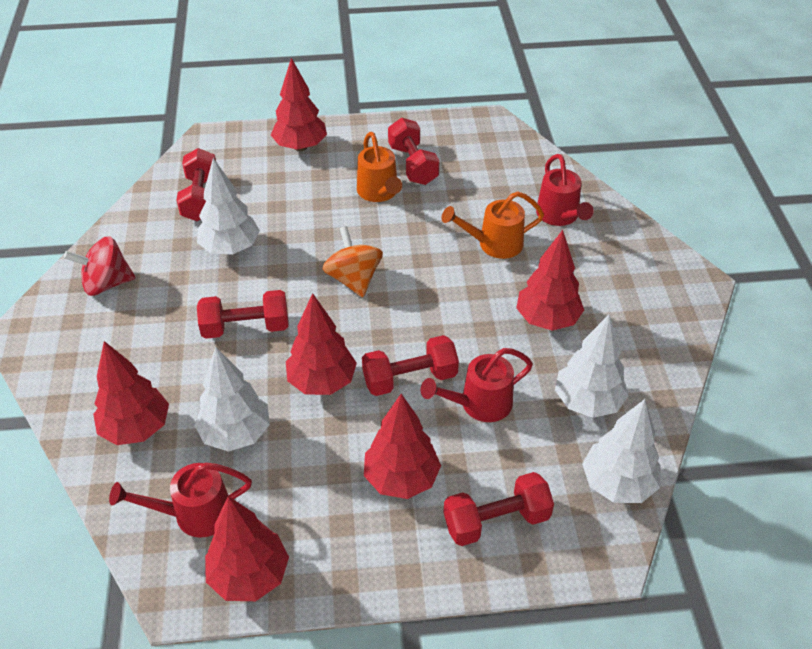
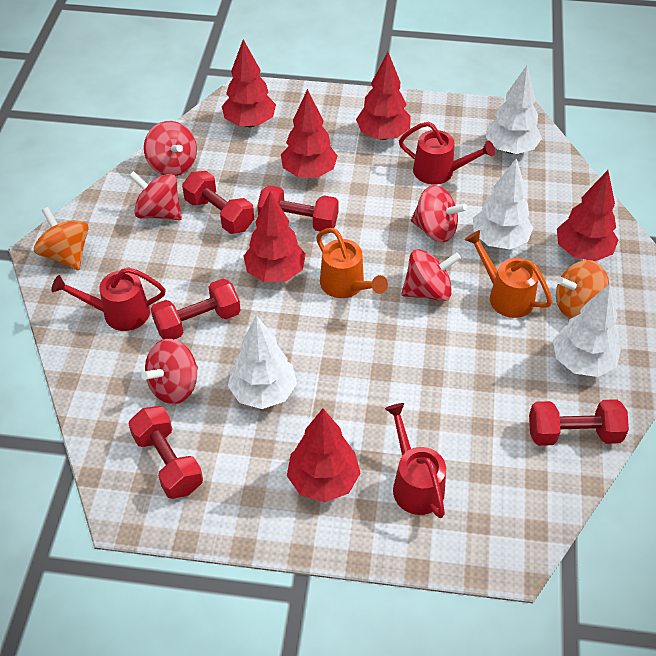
orange spinning top: [323,226,383,297] = 1 -> [34,207,89,270] [556,260,609,319] = 2
red spinning top: [64,236,136,296] = 1 -> [129,171,182,220] [141,339,198,404] [144,121,197,176] [401,249,461,301] [411,185,467,242] = 5

